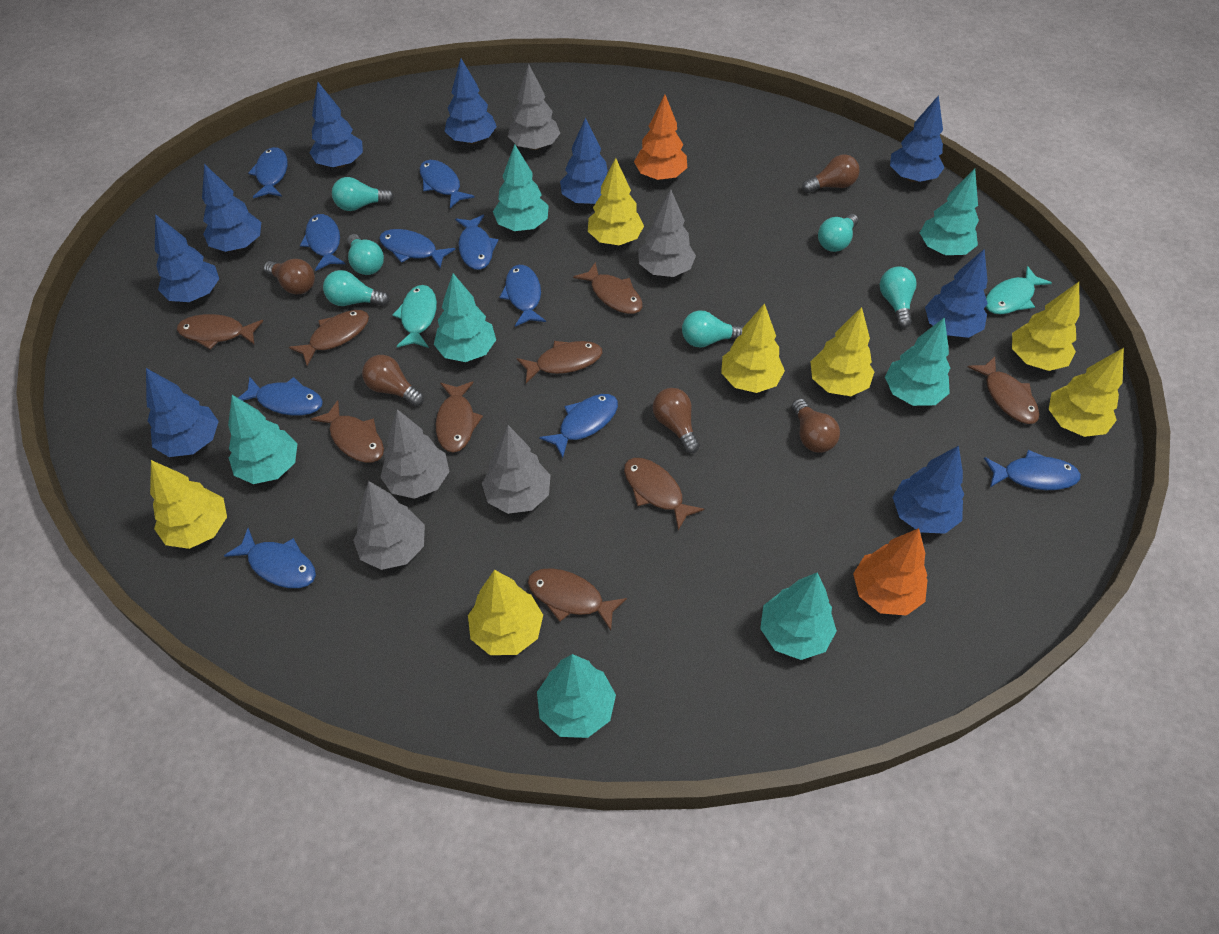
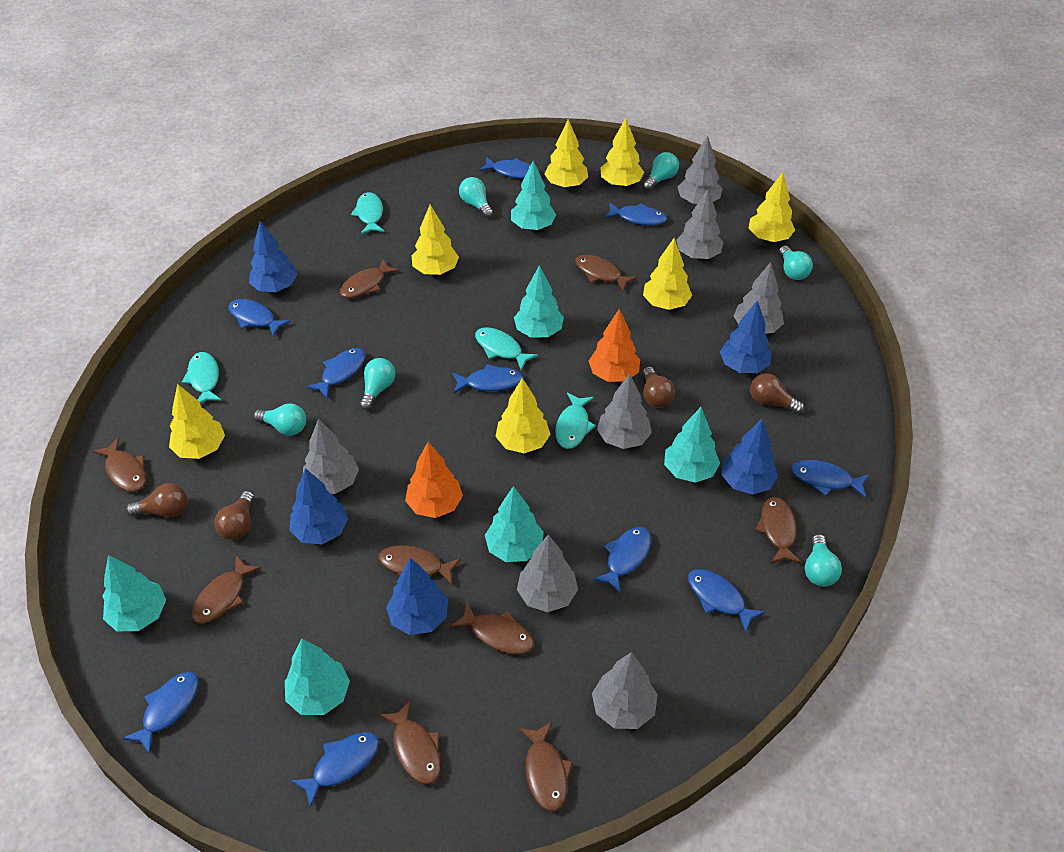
blue tree: [146,368,219,457] [155,214,219,302] [202,164,261,252] [309,82,363,168] [445,58,497,144] [560,117,608,204] [890,95,945,182] [892,446,964,534] [925,249,988,338] = 9 -> [249,221,298,292] [289,468,348,544] [386,558,448,635] [720,300,771,373] [722,419,778,494] = 5
brown light bulb: [264,259,315,295] [362,355,424,406] [653,388,700,453] [792,398,840,453] [802,154,860,193] = 5 -> [126,483,187,517] [214,491,255,540] [642,367,675,408] [750,373,805,414] = 4
grey tree: [353,481,425,570] [380,409,450,499] [482,425,550,514] [508,64,560,150] [638,189,696,277] = 5 -> [303,419,359,494] [517,534,578,612] [592,652,658,729] [597,374,652,449] [676,189,723,259] [678,136,722,205] [734,262,784,334] = 7
turquoise fish: [393,285,437,348] [986,266,1052,314] = 2 -> [182,352,222,404] [351,192,385,234] [475,327,538,370] [555,392,596,449] = 4
turquoise tree: [228,395,297,484] [434,273,496,362] [493,144,549,231] [537,654,616,738] [760,572,837,660] [885,317,950,406] [920,169,979,255] = 7 -> [102,555,166,631] [285,639,350,715] [485,486,544,562] [511,161,556,230] [514,266,564,338] [664,407,720,483] = 6

